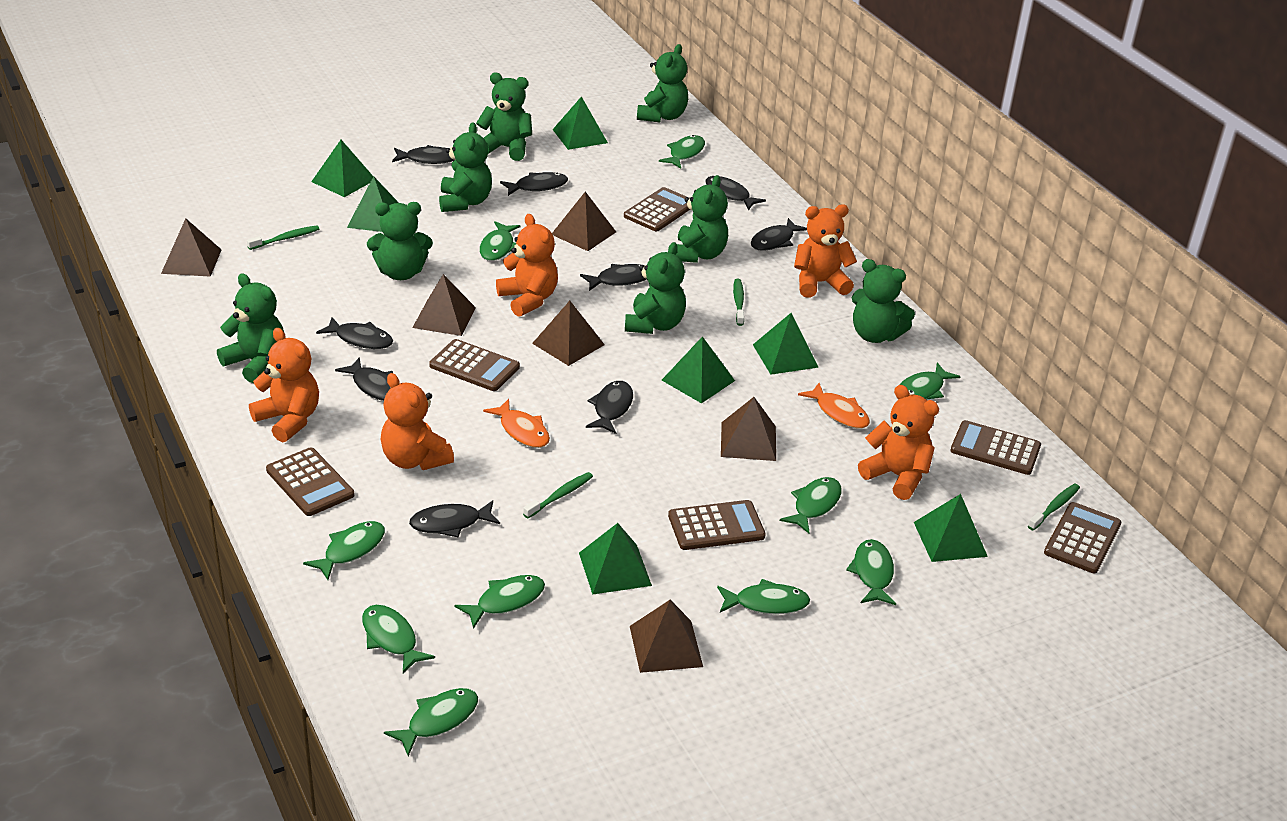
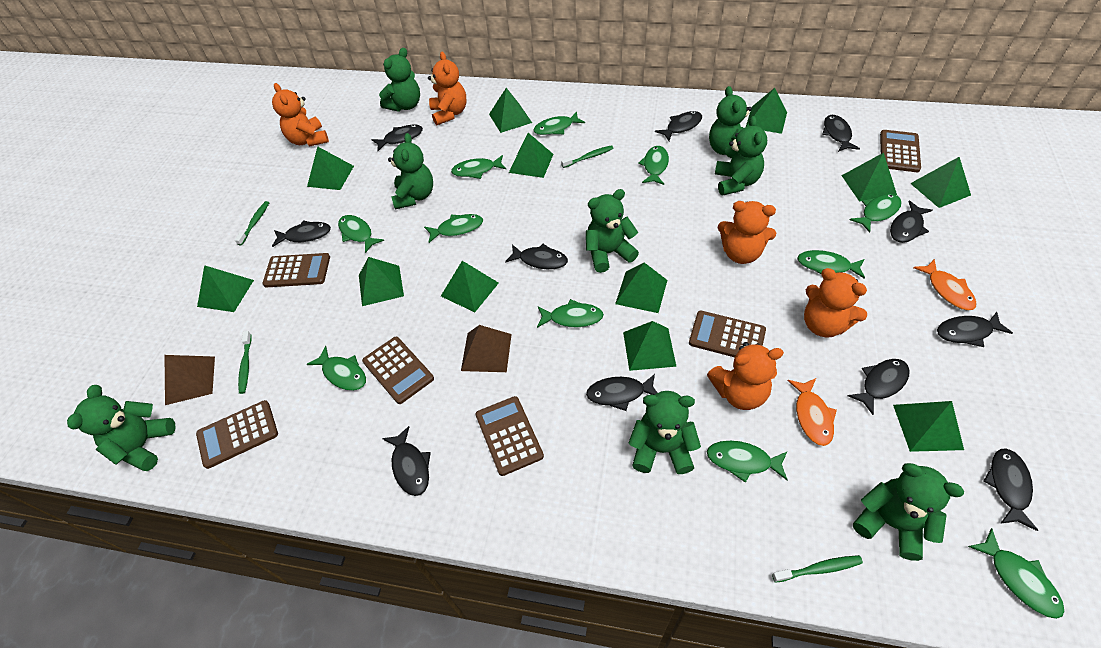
black fish: [316,317,393,349] [335,357,393,401] [392,145,454,164] [409,500,500,537] [500,172,568,196] [580,264,647,291] [586,381,633,434] [706,176,766,210] [751,218,807,251] = 9 -> [272,220,331,247] [371,124,423,151] [382,426,431,496] [505,244,568,269] [586,374,657,411] [655,111,702,141] [822,115,860,152] [848,359,910,415] [890,201,933,243] [937,312,1013,347] [983,448,1038,531] = 11
brown pyramid: [161,218,222,277] [412,274,476,336] [532,301,605,366] [552,192,616,251] [630,600,703,673] [721,397,776,461] = 6 -> [164,355,215,405] [461,325,512,372] = 2
green fish: [303,521,385,580] [362,605,435,673] [384,688,478,756] [454,575,545,629] [480,221,521,261] [659,135,705,169] [717,579,810,614] [780,477,842,534] [846,539,896,605] [900,363,961,399] = 10 -> [307,346,366,391] [338,215,384,253] [424,214,483,243] [451,155,506,179] [533,111,585,135] [537,299,604,328] [638,146,669,185] [707,441,788,483] [797,250,865,279] [849,194,902,233] [968,528,1065,619] = 11
green pyramid: [311,140,373,197] [347,176,399,232] [552,96,608,150] [579,523,652,595] [662,336,735,403] [753,313,819,375] [914,494,988,562] = 7 -> [197,265,254,312] [307,146,354,190] [359,257,404,306] [441,261,499,312] [489,88,532,133] [509,133,553,178] [615,262,667,313] [623,321,677,371] [746,88,787,134] [841,153,897,202] [893,401,964,452] [910,157,971,208] = 12

